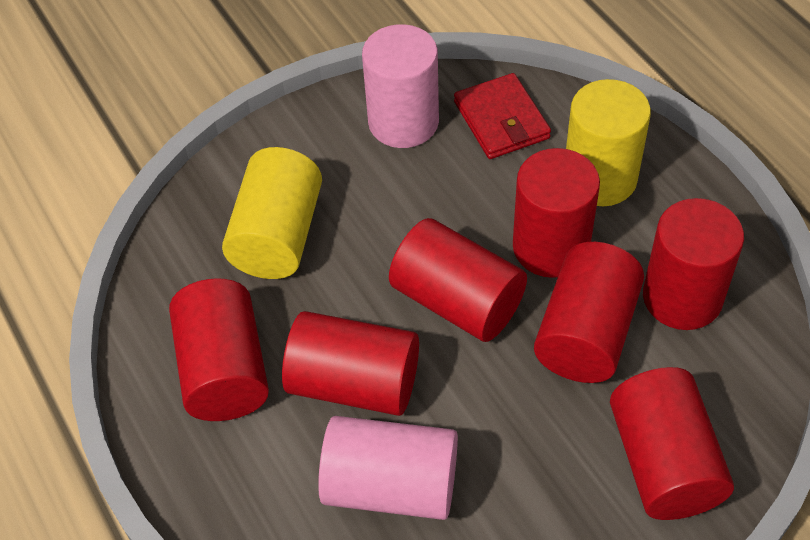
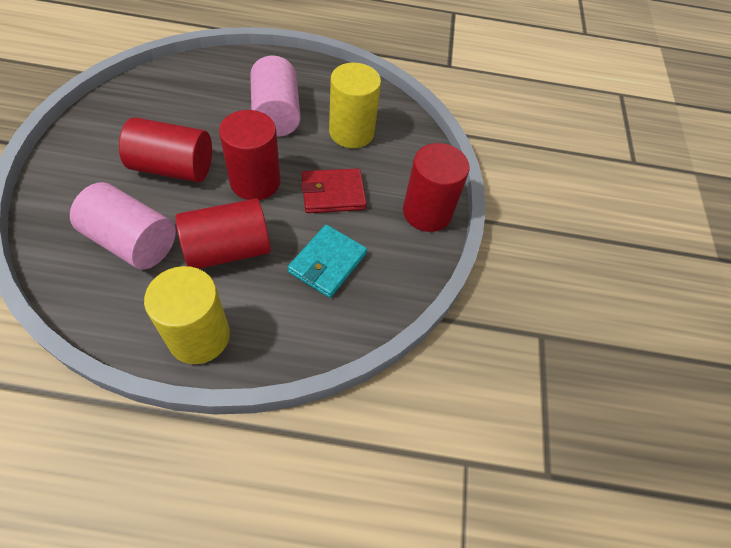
red cylinder: [169,278,269,421] [282,311,419,416] [389,218,527,342] [513,148,600,278] [534,242,644,383] [610,367,734,520] [643,198,744,330] = 7 -> [119,117,212,182] [175,199,271,269] [219,110,280,200] [403,143,469,232] = 4
turquoise wallet: none = 0 -> [288,225,367,298] = 1

